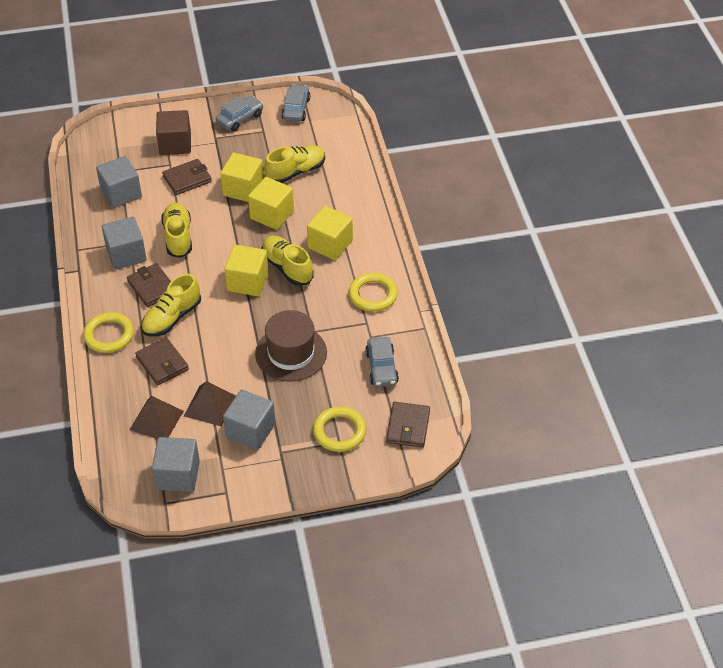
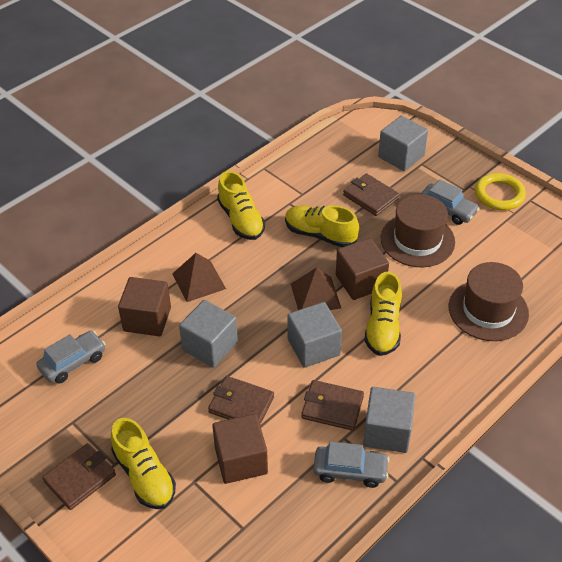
brown cube: [156,110,191,155] = 1 -> [118,277,171,336] [212,414,268,484] [336,238,389,300] = 3
brown hat: [255,310,327,382] = 1 -> [381,194,455,267] [449,262,529,341] = 2
yellow cube: [220,153,264,202] [225,245,269,296] [248,177,294,230] [307,206,353,260] = 4 -> none = 0
yellow ring: [83,312,134,353] [313,406,366,452] [349,273,398,312] = 3 -> [475,173,526,210] = 1

